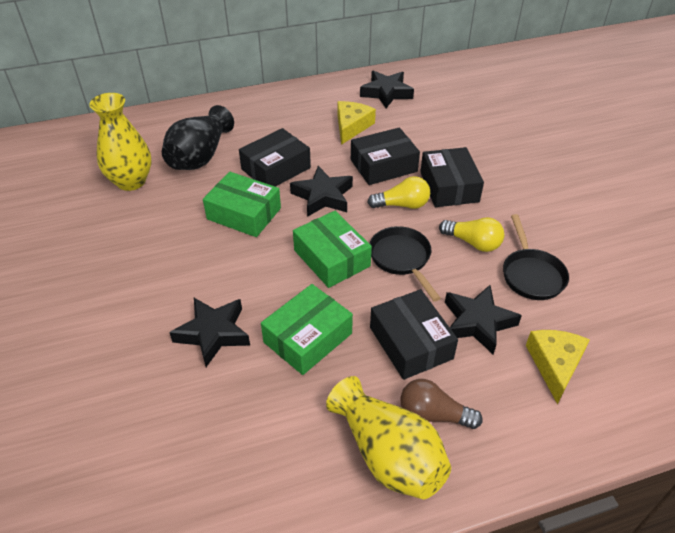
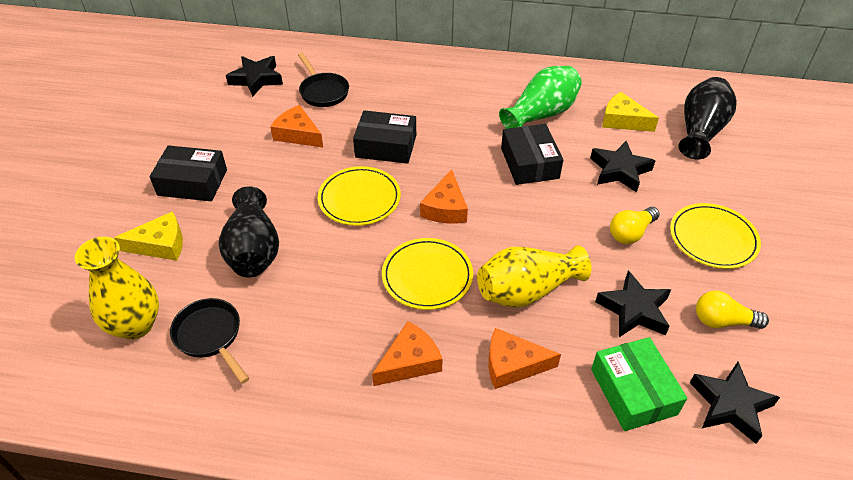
black box: [239,128,311,187] [351,127,420,185] [370,289,458,380] [420,147,484,207] = 4 -> [150,145,227,201] [353,110,416,164] [501,124,563,185] = 3
black vase: [162,105,234,170] = 1 -> [219,186,279,278] [678,77,737,159] = 2
brown light bulb: [400,379,483,429] = 1 -> none = 0
green box: [203,172,281,237] [261,284,353,375] [293,211,372,288] = 3 -> [591,337,687,431] = 1
green vase: none = 0 -> [499,66,582,129] = 1
orange cheese: none = 0 -> [270,105,323,147] [372,321,443,386] [420,169,468,223] [488,328,561,389] = 4
yellow plate: none = 0 -> [318,166,401,226] [382,238,473,310] [670,203,761,269] = 3

